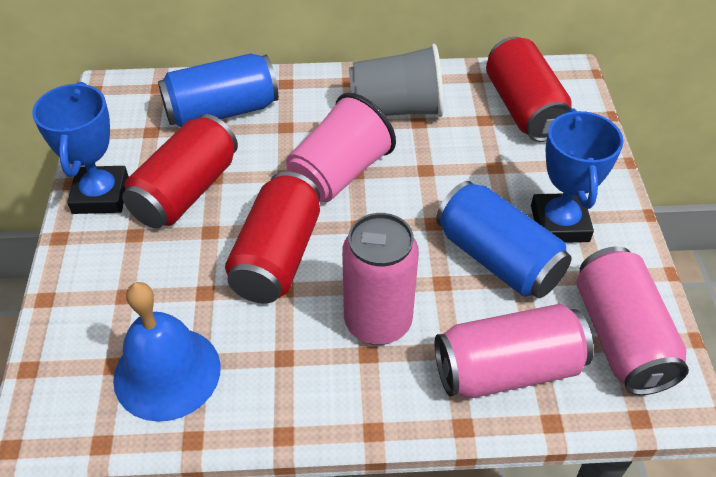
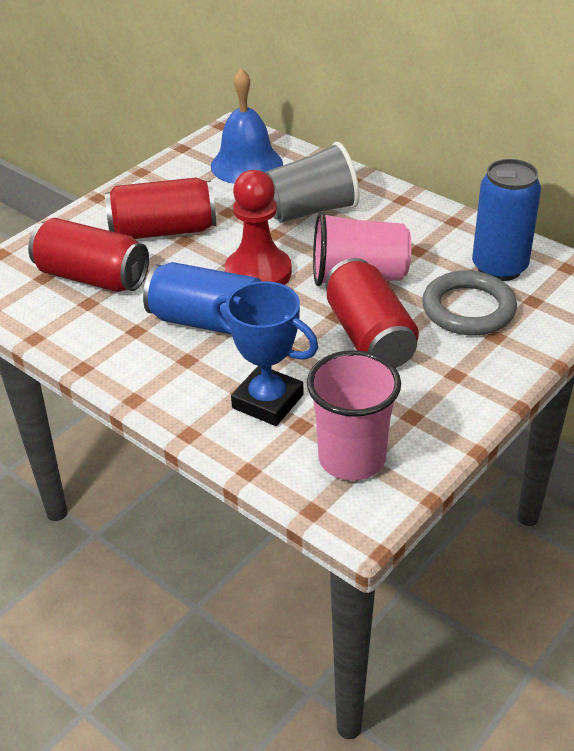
blue trophy: [32,82,129,214] [531,108,623,243] = 2 -> [212,281,318,426] = 1
grey ring: none = 0 -> [422,270,517,335] = 1
pink can: [342,213,419,345] [435,304,594,398] [577,247,689,395] = 3 -> none = 0
pink cup: [286,93,396,202] = 1 -> [307,350,401,481] [313,211,411,286] = 2
red pawn: none = 0 -> [225,170,292,285] = 1

